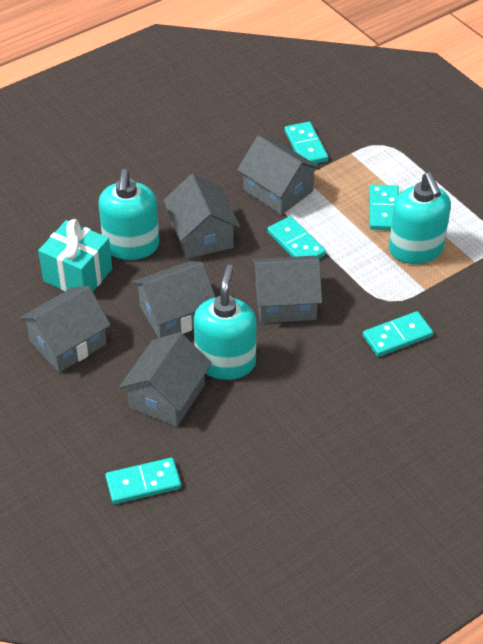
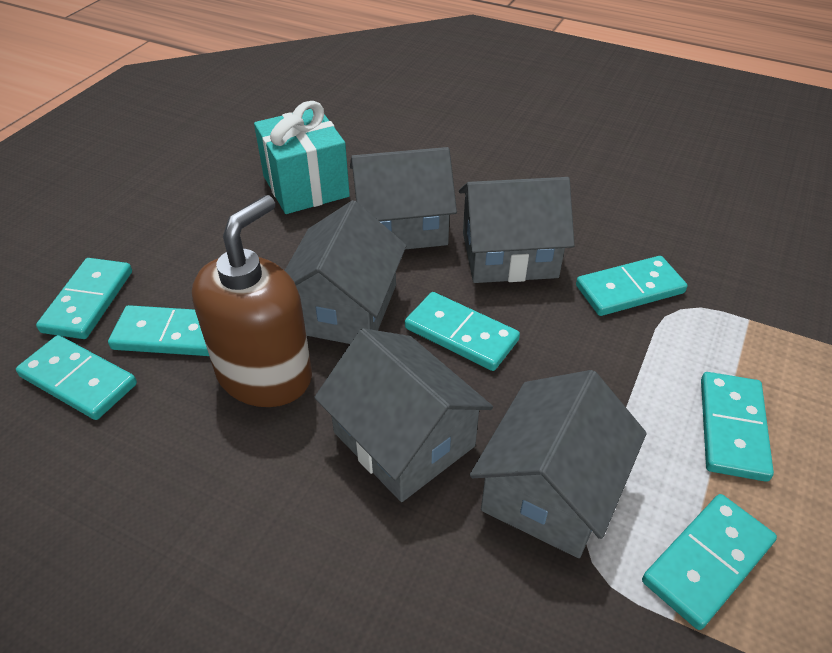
brown soap dispenser: none = 0 -> [192,195,312,407] = 1
grey house: [19,286,111,372] [119,332,212,427] [132,261,216,338] [163,174,240,259] [237,135,321,215] [252,256,322,323] = 6 -> [284,200,406,344] [314,328,493,502] [350,147,457,249] [459,177,575,283] [470,370,647,558] = 5
turquoise domino: [105,458,181,504] [267,216,326,258] [284,122,328,164] [363,311,433,357] [369,185,399,230] = 5 -> [16,335,137,420] [36,258,132,339] [108,305,209,356] [405,292,520,371] [576,256,687,316] [642,494,777,630] [701,372,774,482] = 7
turquoise soap dispenser: [98,169,159,260] [194,264,256,380] [389,172,451,264] = 3 -> none = 0

